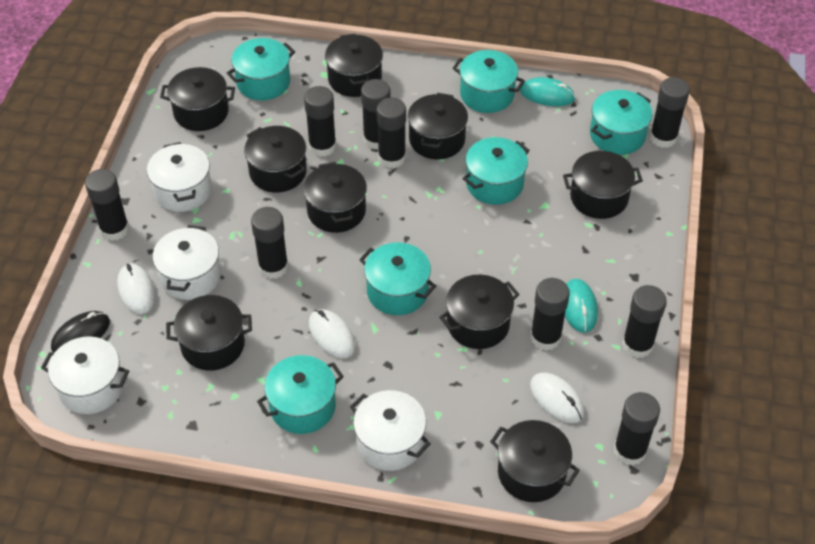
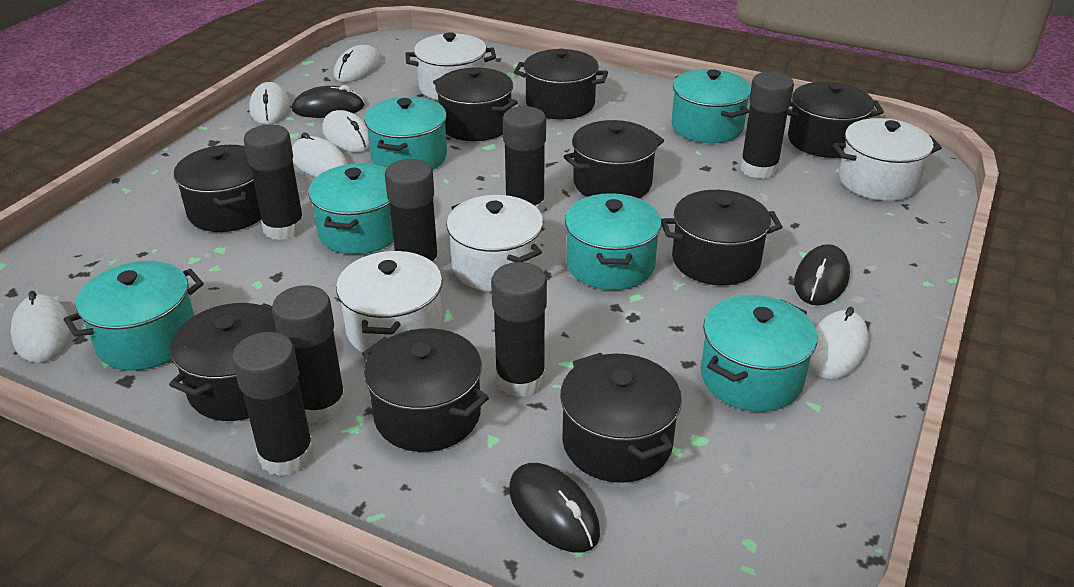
black glue stick: [85,169,129,241] [251,207,288,279] [304,86,336,157] [361,79,390,150] [376,97,406,168] [530,278,570,351] [614,392,660,466] [622,285,667,358] [650,77,690,148] = 9 -> [232,332,314,476] [244,125,305,240] [272,285,347,424] [385,159,439,267] [491,262,547,397] [503,106,546,214] [740,72,794,179] = 7
black mouse: [51,311,110,353] = 1 -> [292,85,365,118] [509,463,600,552] [794,244,850,306] = 3
turquoise mouse: [520,77,576,106] [565,279,598,333] = 2 -> none = 0
white mouse: [117,263,156,314] [309,309,356,358] [530,373,584,423] = 3 -> [11,291,71,363] [249,82,290,125] [292,133,348,177] [322,110,370,152] [334,45,381,82] [809,307,869,379] = 6

